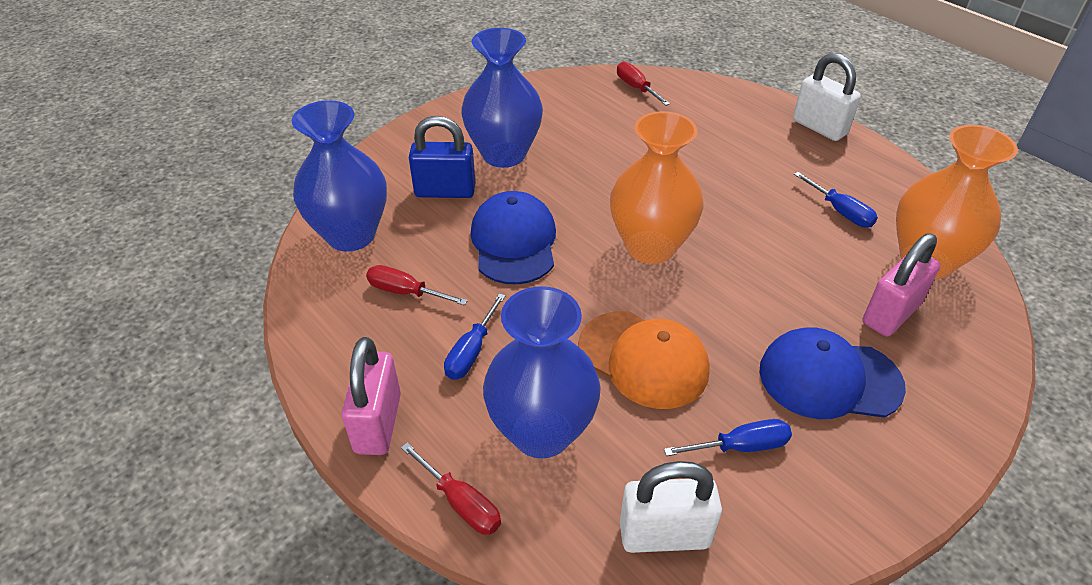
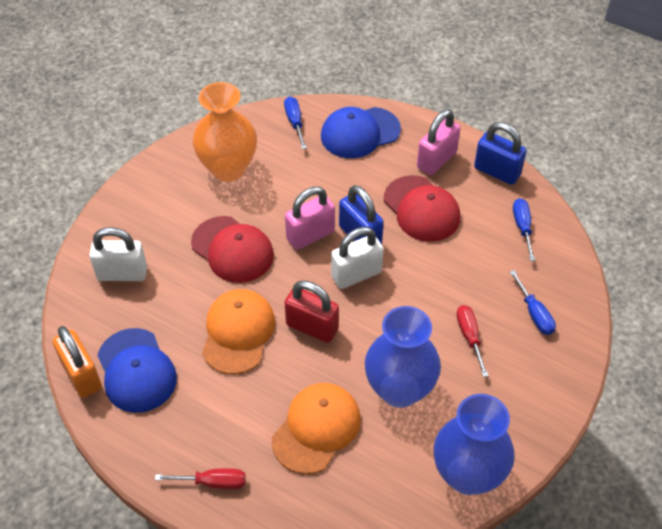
blue padlock: [409,116,475,198] = 1 -> [339,185,384,244] [474,122,526,185] = 2
blue vase: [292,100,387,252] [461,28,543,168] [483,286,601,459] = 3 -> [365,306,441,408] [434,394,515,495] = 2
orange cap: [578,311,710,409] = 1 -> [202,289,275,374] [272,383,361,474] = 2
orange padlock: none = 0 -> [53,326,102,398] = 1
orange vase: [610,111,704,264] [896,125,1018,279] = 2 -> [193,82,257,182] = 1
red cap: none = 0 -> [191,216,274,283] [384,175,460,242] = 2
red padlock: none = 0 -> [285,281,339,343] = 1
red screwdriver: [366,265,468,306] [401,442,501,535] [617,62,670,106] = 3 -> [155,469,246,489] [456,305,488,377] = 2

